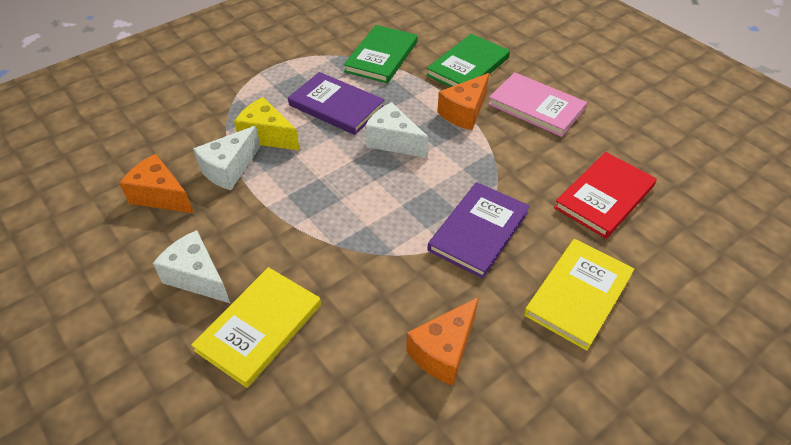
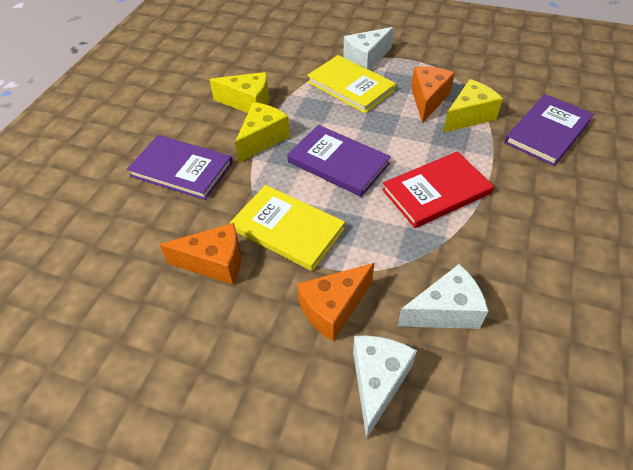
green book: [343,25,418,84] [426,34,510,87] = 2 -> none = 0
pink book: [488,72,587,137] = 1 -> none = 0
purple book: [288,72,385,135] [427,182,530,278] = 2 -> [127,135,233,200] [287,125,391,197] [504,94,594,166] = 3
yellow cheese: [234,97,300,151] = 1 -> [209,72,269,113] [235,102,290,163] [443,79,503,133] = 3

